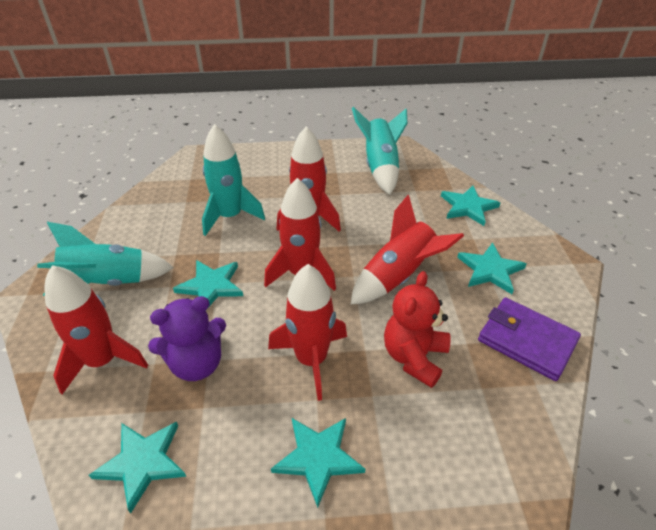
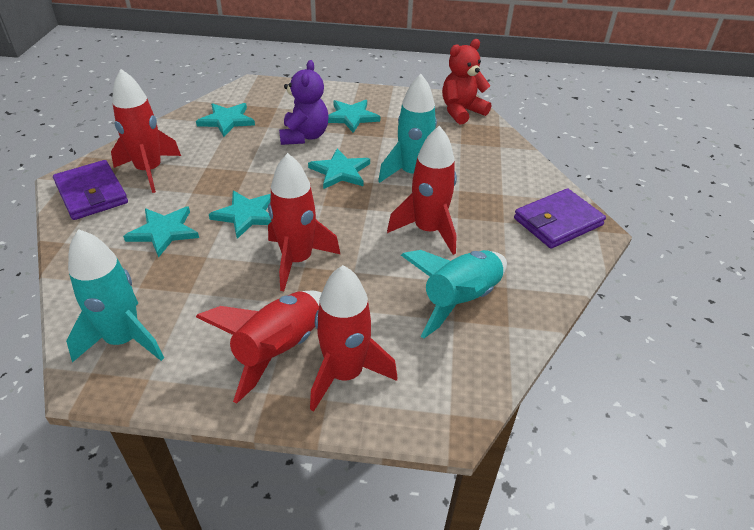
purple wallet: [478,297,581,381] = 1 -> [53,160,128,220] [514,188,606,249] = 2

